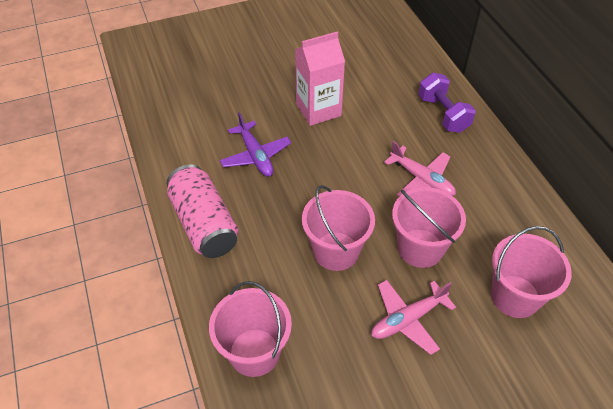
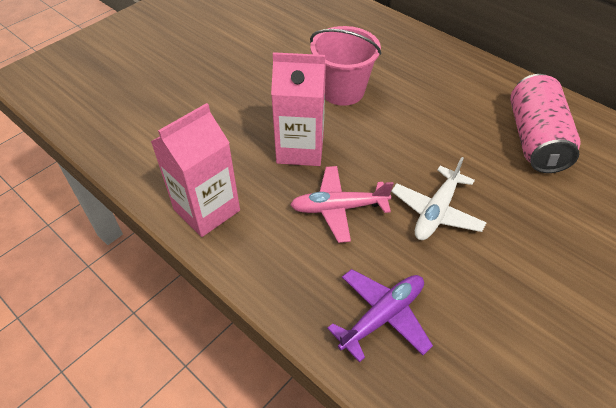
pink bucket: [209,281,292,377] [302,185,375,271] [392,187,466,268] [491,226,572,318] = 4 -> [310,26,381,106] = 1
pink carton: [295,31,345,126] = 1 -> [151,103,240,237] [271,52,326,166] = 2
pink plane: [371,280,456,355] [384,141,456,197] = 2 -> [290,166,394,243] = 1
purple dumbbell: [418,73,476,133] = 1 -> none = 0
white plane: none = 0 -> [391,157,487,240] = 1

